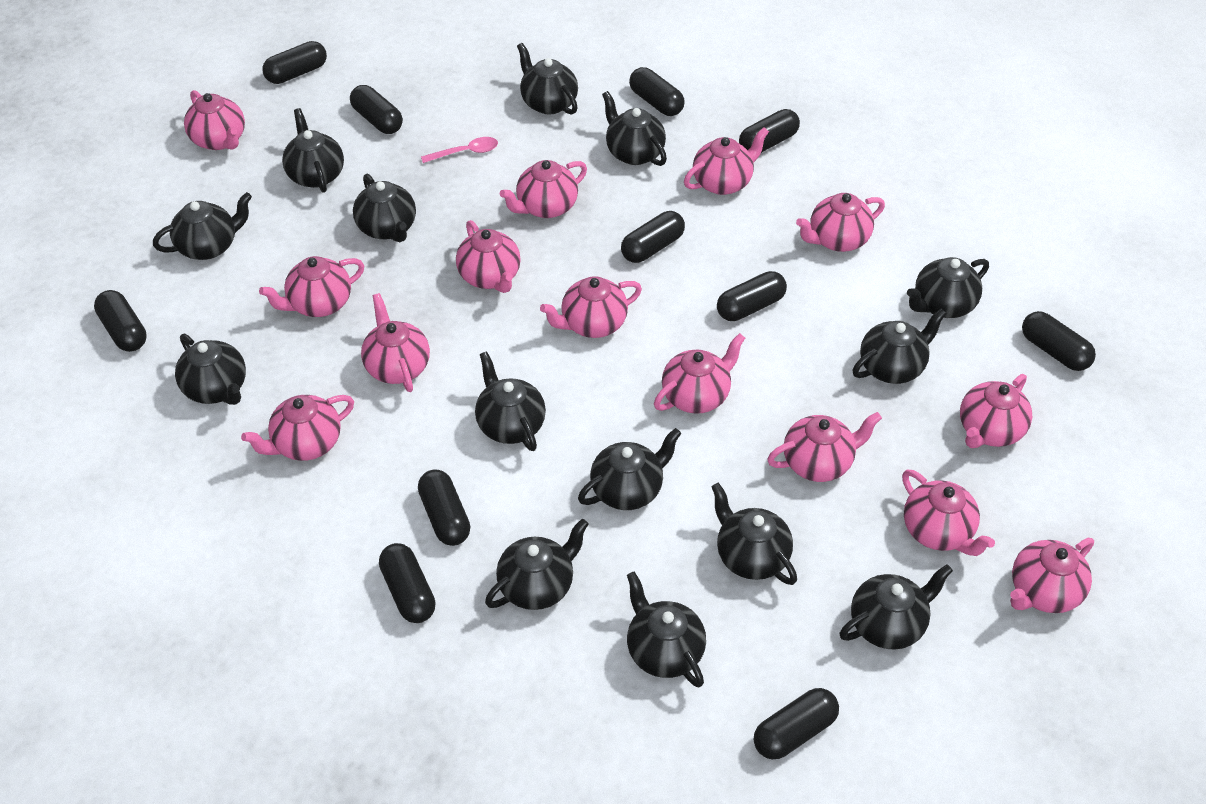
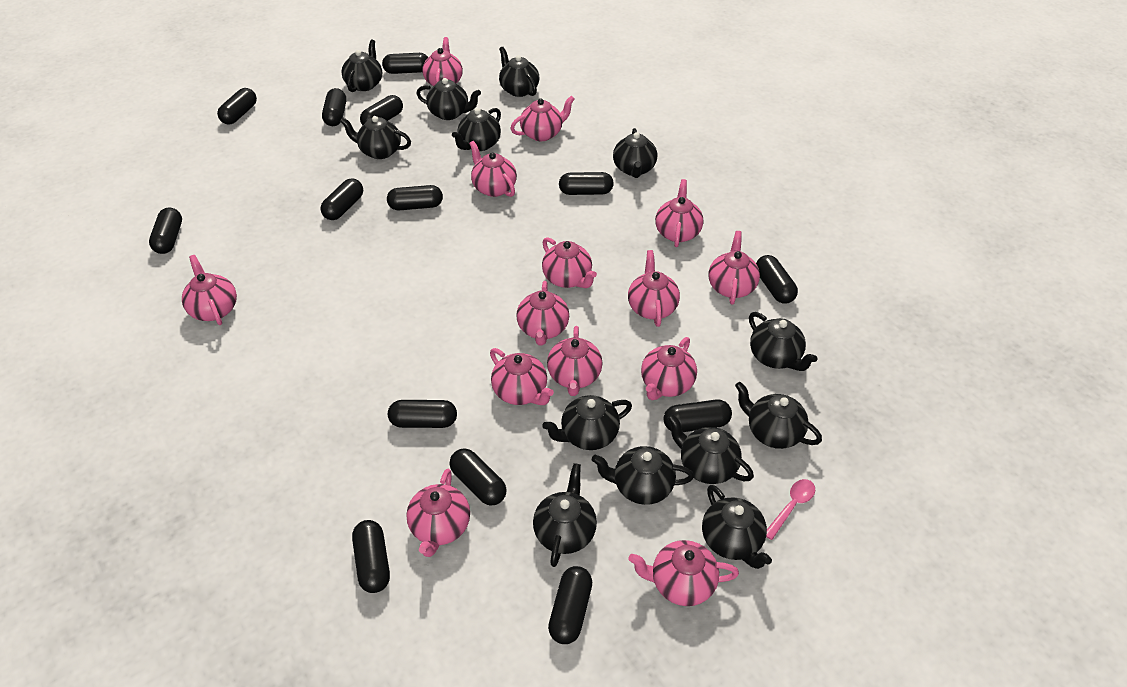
black capsule: [94,290,147,352] [262,41,327,84] [350,85,403,134] [379,543,436,623] [418,470,471,546] [621,211,685,263] [629,67,685,116] [717,271,787,321] [739,109,800,153] [754,688,839,759] [1022,311,1096,371] = 11 -> [149,207,182,254] [217,88,257,124] [320,178,363,220] [322,88,346,126] [352,520,390,593] [360,95,403,125] [382,53,428,74] [387,185,443,210] [388,400,457,428] [449,448,507,506] [548,566,592,644] [559,172,614,195] [663,400,732,432] [756,255,798,304] = 14
black teapot: [153,192,252,260] [175,334,246,405] [282,108,344,193] [353,174,416,242] [475,351,546,451] [485,519,589,610] [517,43,578,115] [578,428,681,510] [602,91,667,166] [627,572,706,688] [711,483,797,585] [840,564,953,650] [853,308,947,384] [907,257,989,318] = 14 -> [340,116,411,159] [341,39,382,92] [416,78,481,120] [452,108,501,151] [499,47,539,97] [533,463,597,567] [542,395,632,450] [592,446,694,505] [613,128,657,178] [667,414,754,484] [702,485,772,569] [735,382,822,449] [749,312,818,371] = 13

